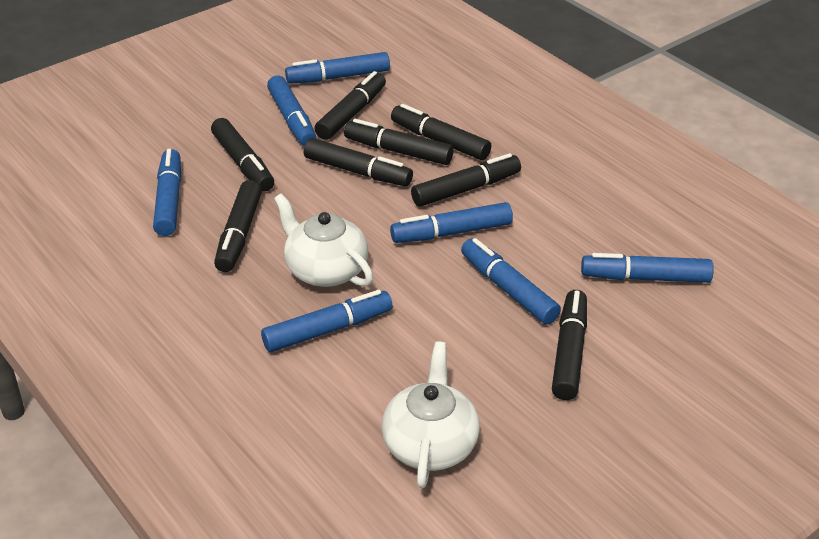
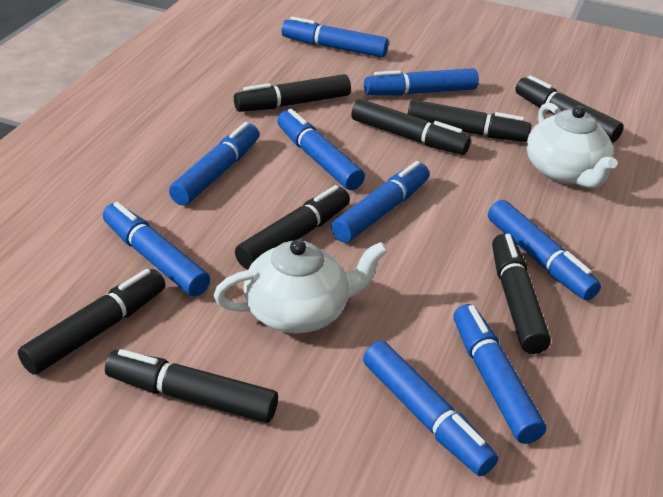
blue marker: [153,149,181,236] [261,290,392,352] [267,75,317,146] [285,52,390,84] [390,202,513,243] [461,238,561,324] [581,253,714,283] = 7 -> [103,202,210,297] [169,122,259,206] [277,109,365,190] [281,16,389,58] [331,161,429,243] [363,341,498,476] [364,68,479,96] [454,304,546,444] [488,200,601,300] = 9

